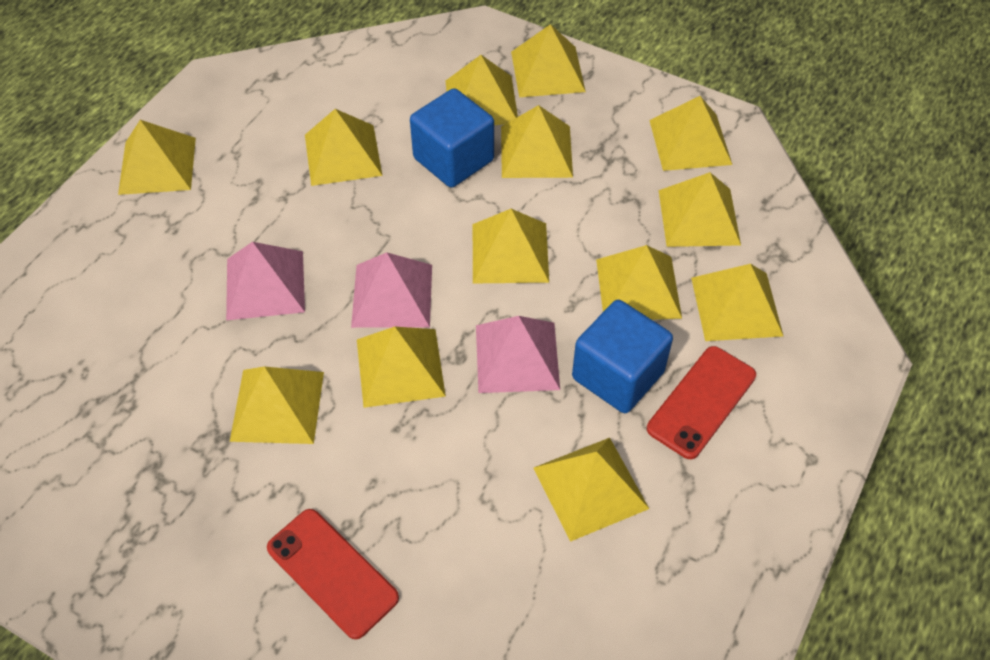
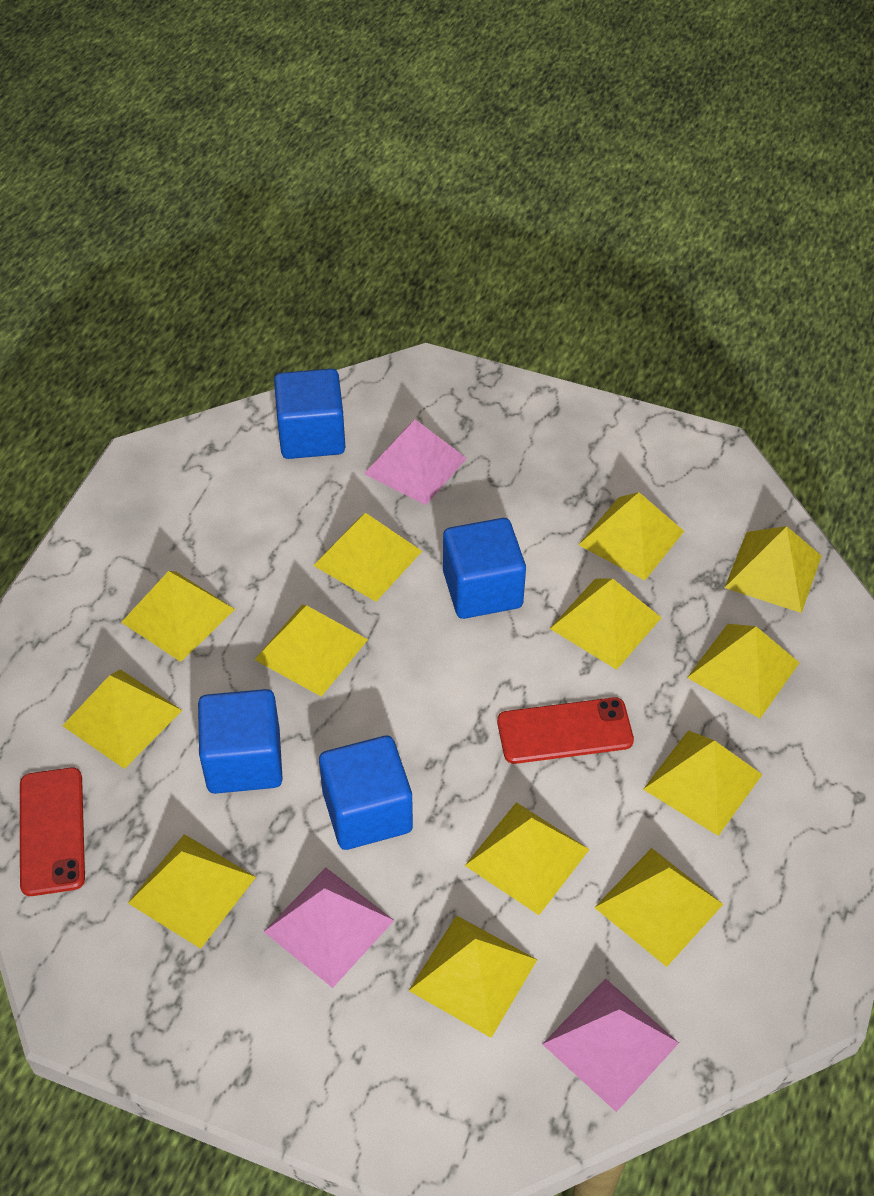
blue cube: [410,88,494,188] [572,300,673,413] = 2 -> [198,689,283,794] [274,369,345,459] [319,736,413,850] [443,518,526,619] = 4

